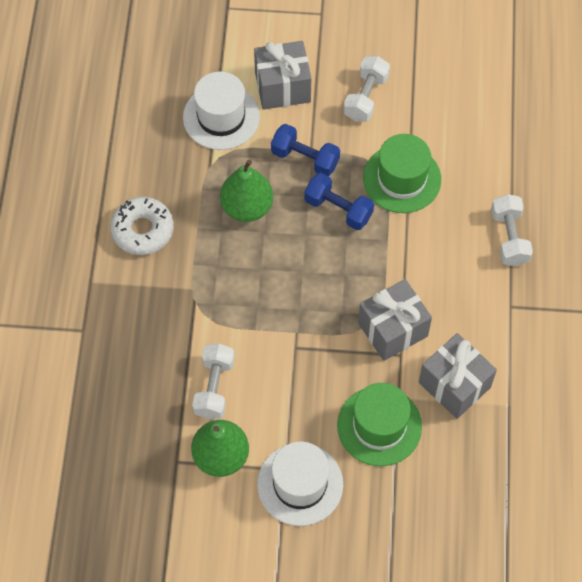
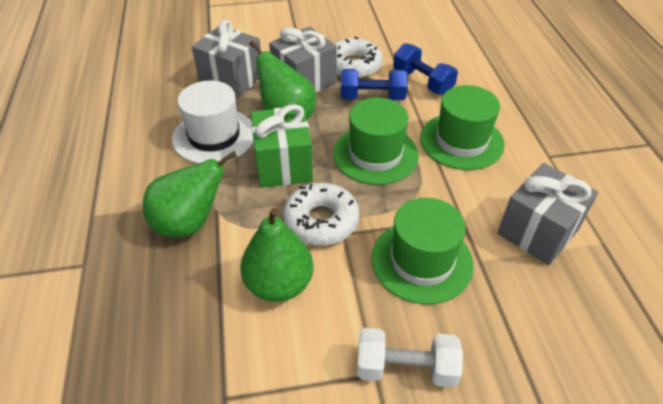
green gift: none = 0 -> [251,104,313,188] = 1
green hat: [337,383,422,466] [363,134,441,213] = 2 -> [333,98,419,185] [372,198,474,304] [420,85,505,170] = 3
green pear: [191,420,249,477] [220,160,273,222] = 2 -> [143,151,237,237] [240,208,313,302] [249,40,316,119] = 3
white donut: [110,197,174,255] = 1 -> [283,183,359,245] [334,36,383,79] = 2
white dumbbell: [192,343,235,419] [344,56,390,122] [491,194,533,266] = 3 -> [357,328,463,387] = 1
white hat: [183,72,260,150] [257,441,343,526] = 2 -> [172,81,254,164] = 1

